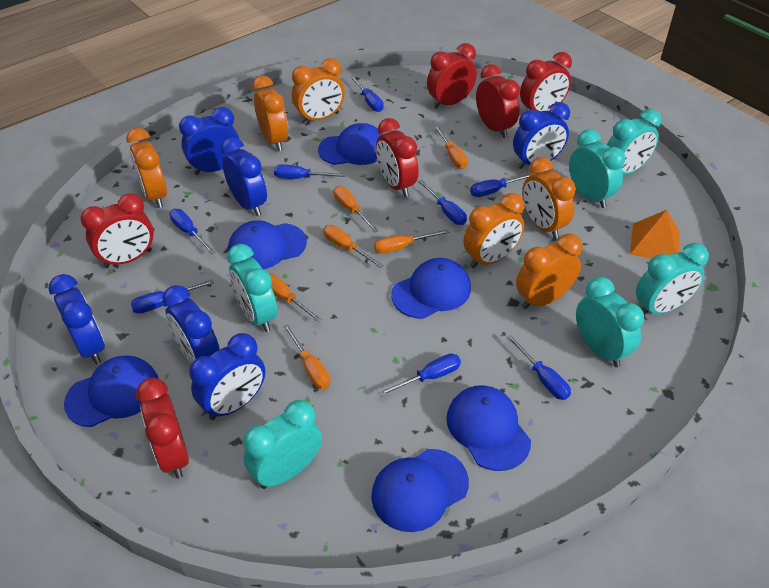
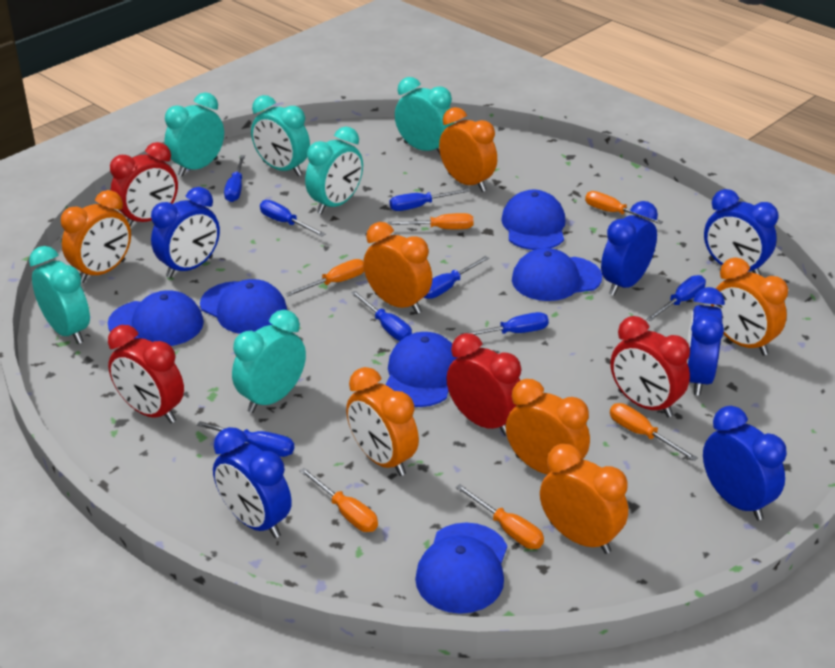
orange clock: [126,128,167,208] [253,76,288,151] [292,58,345,124] [463,193,525,268] [516,234,583,310] [522,157,576,239] = 6 -> [61,190,131,283] [346,367,419,476] [363,222,432,314] [439,107,497,192] [506,379,590,475] [540,444,628,554] [711,257,788,356] = 7
orange pyramid: [630,210,680,259] = 1 -> none = 0
red clock: [81,193,154,268] [136,378,189,479] [376,118,419,197] [427,43,477,109] [476,64,520,138] [520,52,572,112] = 6 -> [108,325,184,423] [110,142,178,226] [446,333,521,436] [611,316,690,417] = 4

